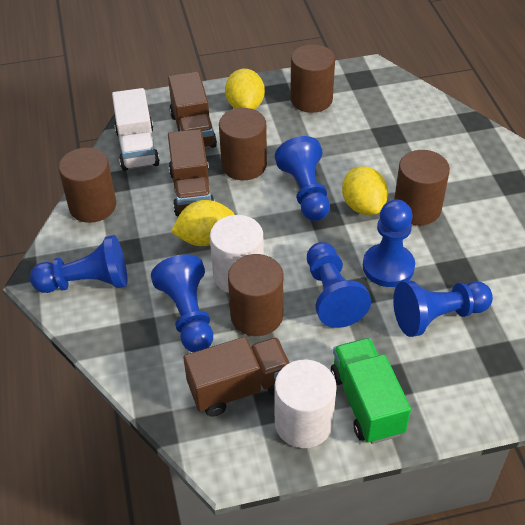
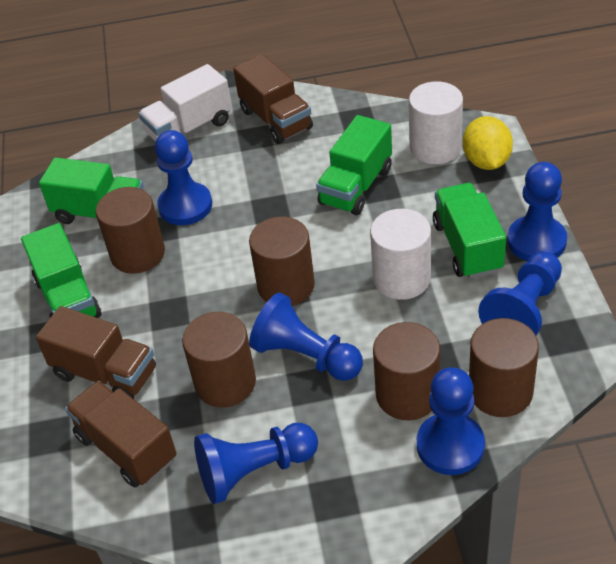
green truck: [331,338,411,444] = 1 -> [21,223,101,318] [39,158,144,224] [316,115,392,215] [433,183,506,279] = 4
yellow lemon: [171,200,234,246] [225,69,265,109] [342,166,388,215] = 3 -> [463,116,513,170] = 1

